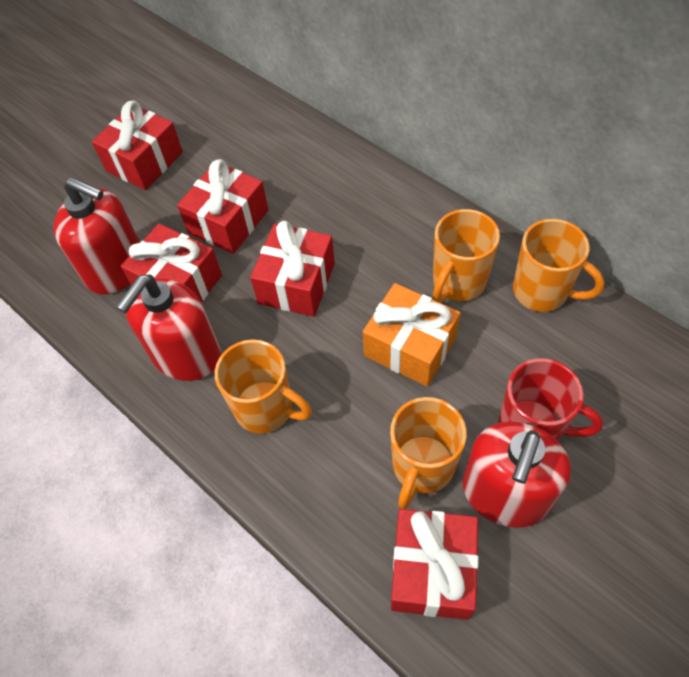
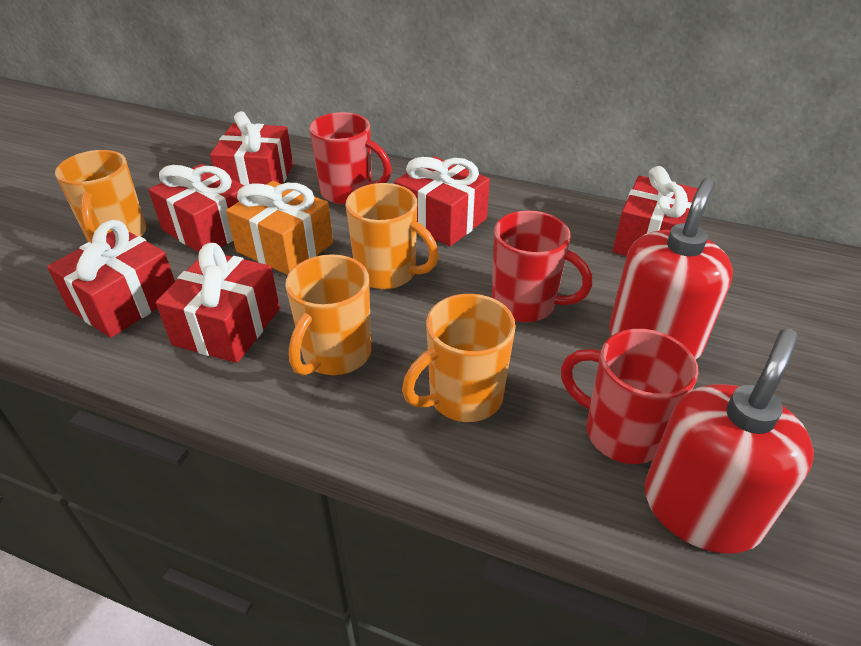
red gift: [92,101,183,190] [121,224,222,302] [177,159,268,254] [250,221,335,317] [391,509,479,620] = 5 -> [47,220,175,338] [149,164,245,252] [156,243,280,363] [210,111,293,185] [394,156,490,246] [613,166,698,256] = 6
red mug: [498,358,603,441] = 1 -> [309,112,392,204] [492,210,593,322] [561,329,698,464] = 3
red soap dispenser: [53,177,140,294] [116,275,221,381] [463,422,571,528] = 3 -> [609,178,733,359] [644,328,814,554] = 2

